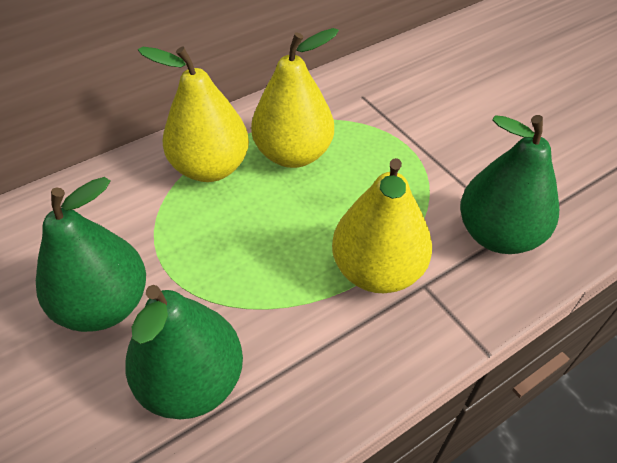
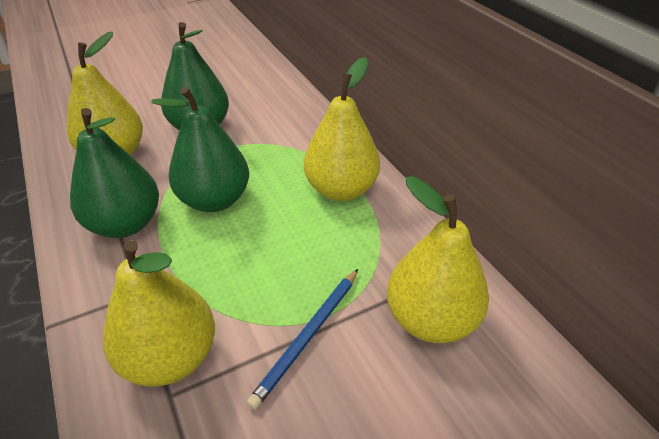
blue pencil: none = 0 -> [247,269,358,410] = 1
yellow pear: [138,47,249,182] [251,28,339,168] [332,158,432,293] = 3 -> [67,31,143,155] [103,240,215,387] [304,57,380,201] [387,176,489,343] = 4

